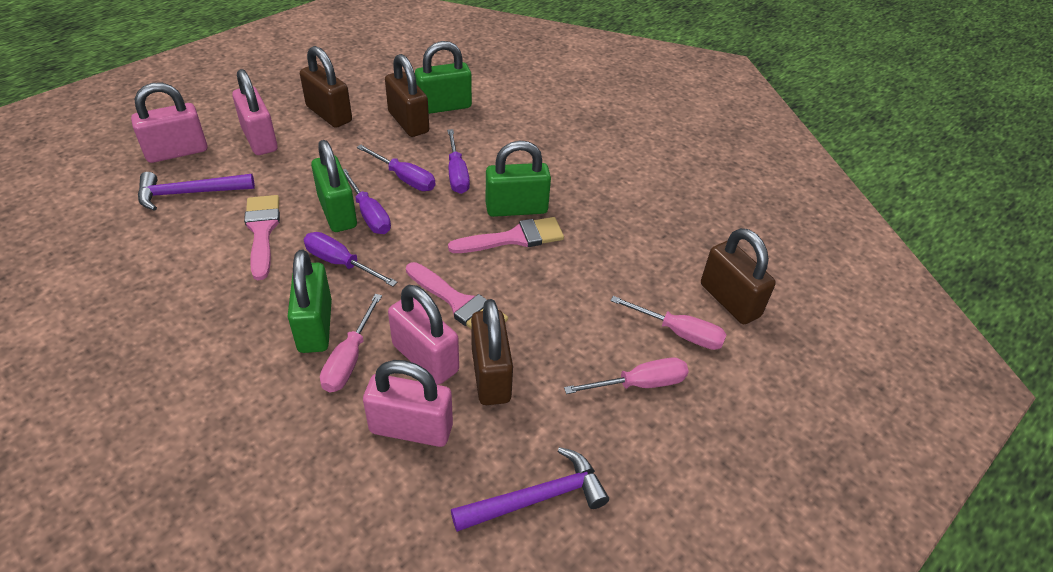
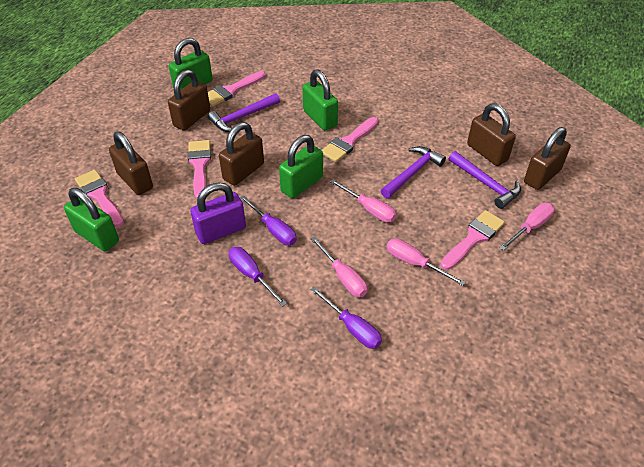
brown padlock: [300,46,352,128] [385,54,429,137] [471,299,513,405] [701,228,776,324] = 4 -> [109,131,153,195] [168,70,210,131] [219,122,264,186] [467,103,516,166] [524,127,571,190] = 5
pink brush: [244,195,280,280] [406,262,508,329] [448,217,564,253] = 3 -> [75,170,124,227] [188,140,211,199] [208,71,265,106] [322,117,379,162] [440,210,505,270] = 5
pink padlock: [131,83,207,163] [232,69,278,155] [363,360,453,447] [388,285,459,385] = 4 -> none = 0
pink screwdriver: [320,294,382,392] [564,357,689,394] [611,296,727,350] = 3 -> [310,236,368,297] [330,179,397,223] [386,238,465,286] [499,203,555,251] = 4
purple hammer: [138,172,255,211] [451,447,609,532] = 2 -> [208,93,280,132] [381,146,446,198] [449,151,521,209] = 3
purple padlock: none = 0 -> [190,182,246,244] = 1
purple screwdriver: [304,232,398,287] [343,169,391,234] [357,145,435,191] [447,129,470,194] = 4 -> [229,247,287,307] [240,195,297,245] [311,287,382,349] = 3

